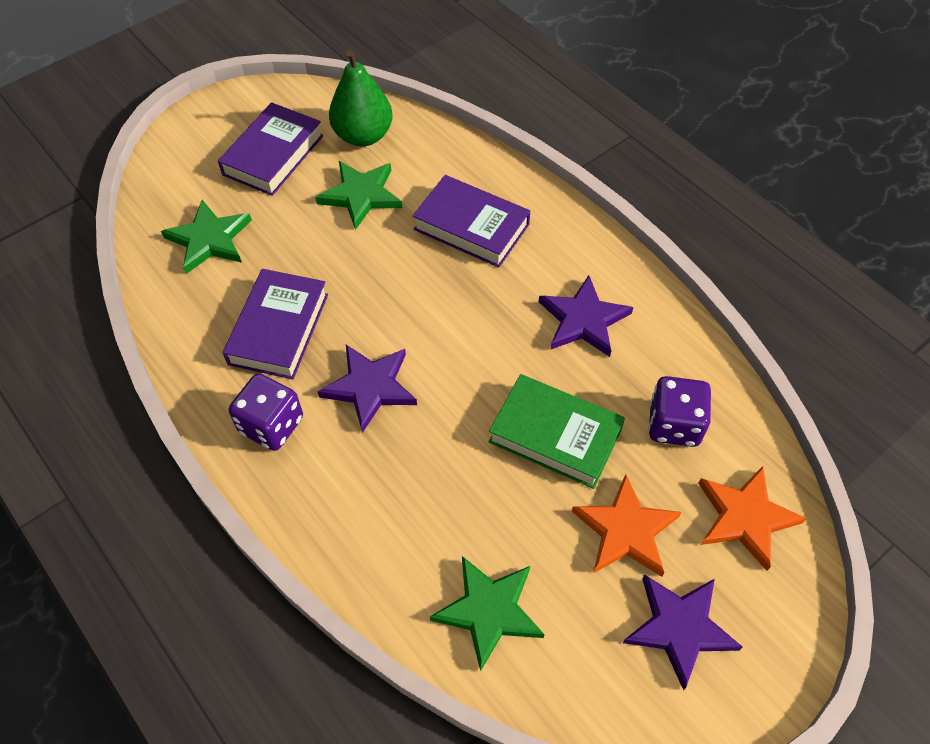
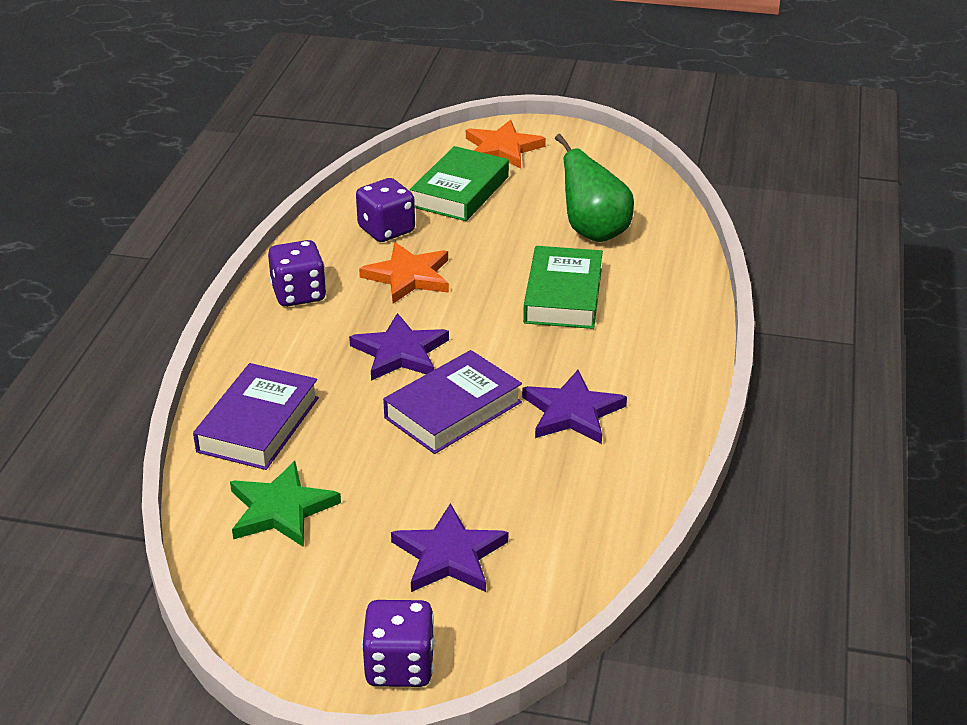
green book: [489,374,625,489] = 1 -> [410,146,509,221] [523,246,603,329] = 2
green star: [161,200,252,274] [315,161,402,230] [430,556,545,672] = 3 -> [230,461,341,547] = 1
purple book: [218,102,323,196] [223,269,328,379] [412,175,530,268] = 3 -> [193,363,319,470] [383,350,522,454] = 2
purple dice: [229,374,303,451] [648,376,711,447] = 2 -> [268,240,326,307] [356,178,415,242] [362,600,435,687] = 3

